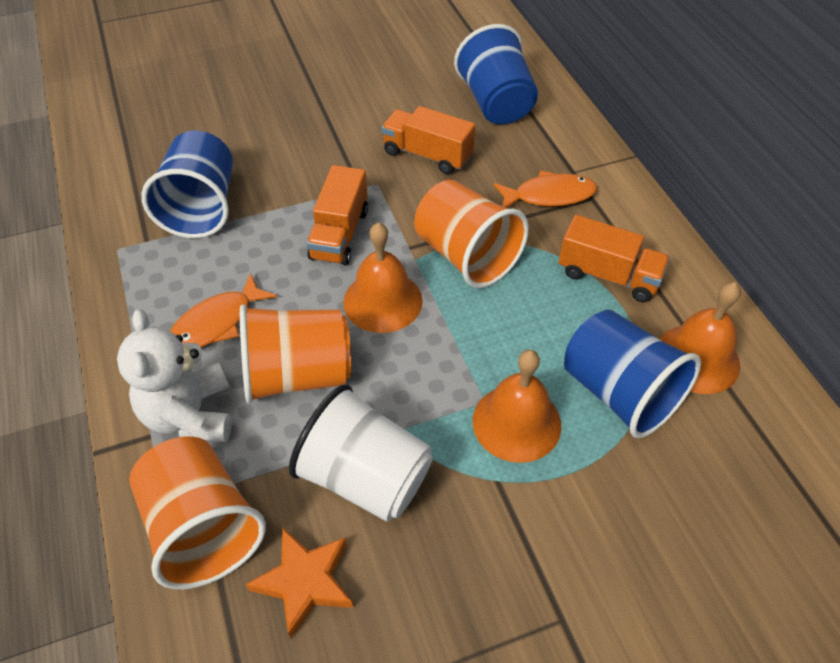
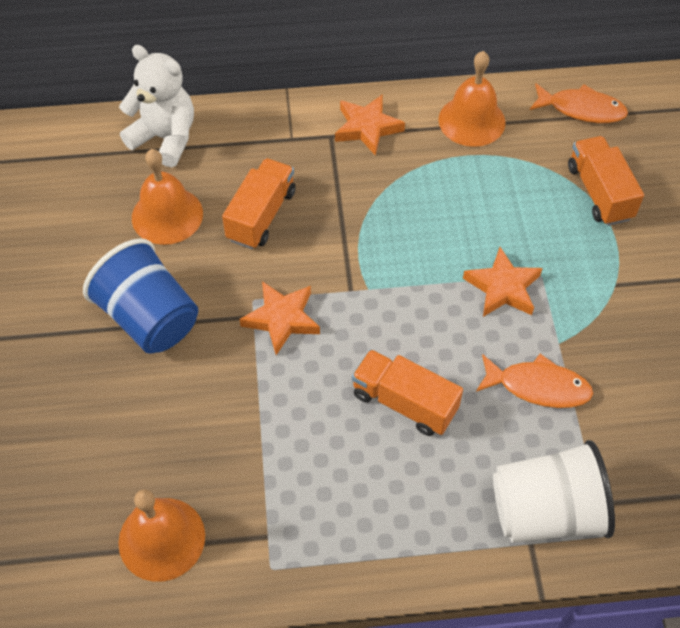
blue cup: [141,131,233,238] [454,24,538,124] [564,310,701,438] = 3 -> [83,239,198,354] = 1
orange cup: [129,436,266,589] [240,304,351,404] [414,180,529,288] = 3 -> none = 0
orange star: [246,528,353,639] = 1 -> [239,281,320,355] [335,94,405,156] [463,247,542,317] = 3

